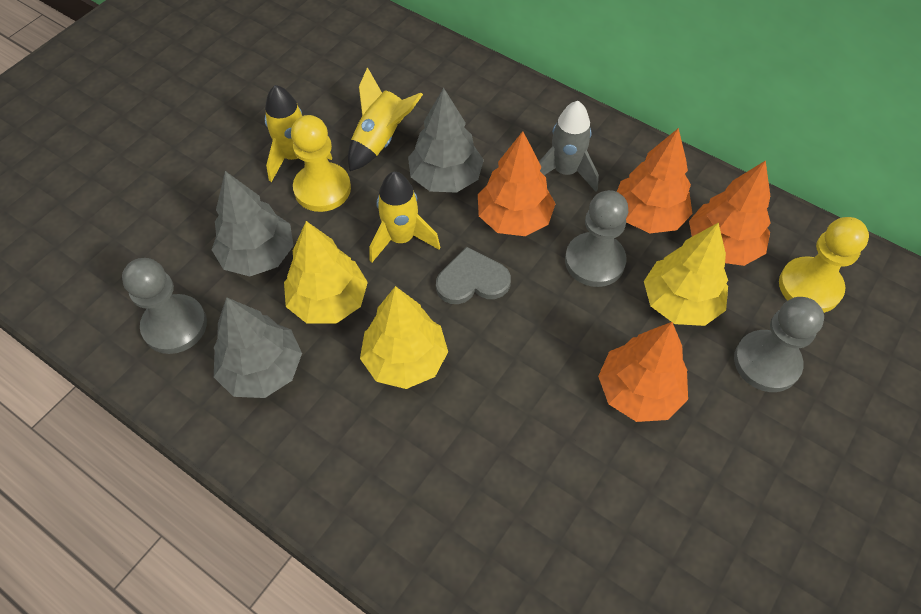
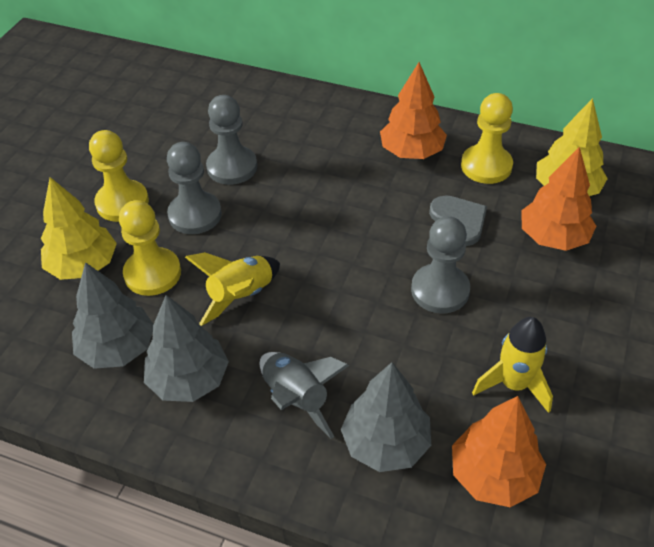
orange tree: [478,131,556,236] [598,322,688,422] [617,128,693,233] [689,160,771,266] = 4 -> [380,62,447,159] [452,396,546,507] [522,147,596,251] = 3
yellow pawn: [291,115,351,212] [779,217,869,313] = 2 -> [89,130,149,222] [119,200,181,296] [461,93,513,184] = 3
yellow rocket: [265,85,332,182] [348,67,423,171] [370,171,440,263] = 3 -> [185,252,280,326] [472,317,553,413] = 2
yellow tree: [284,221,368,323] [360,286,448,389] [644,223,728,326] = 3 -> [41,177,117,280] [536,98,608,196] = 2

